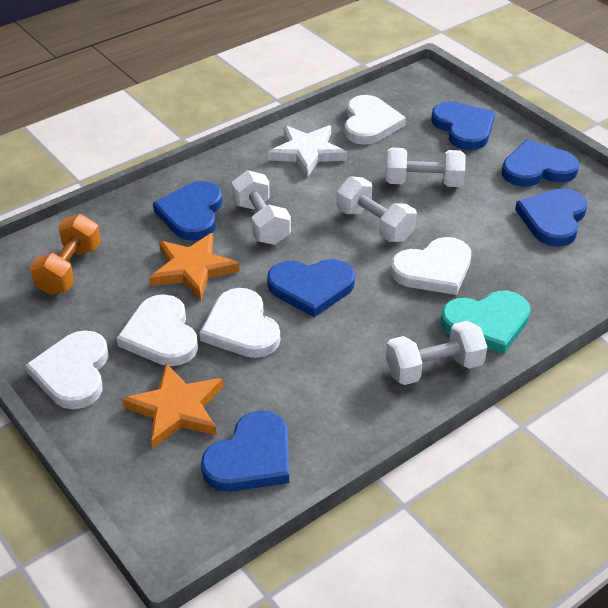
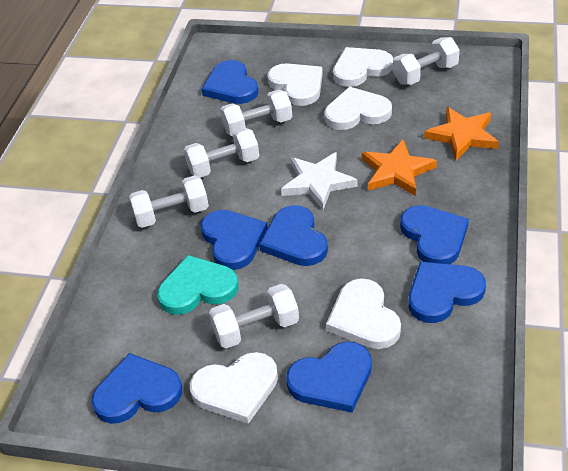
blue heart: [153,181,222,241] [201,410,289,492] [267,259,355,317] [431,101,495,150] [502,139,580,187] [515,188,587,247] = 6 -> [92,353,182,424] [201,210,267,270] [202,60,259,104] [259,205,328,266] [286,342,372,413] [400,205,469,264] [408,262,486,323] = 7
orange dumbbell: [30,214,101,295] = 1 -> none = 0
white dumbbell: [232,170,291,245] [337,176,417,242] [386,147,466,187] [386,321,487,385] = 4 -> [129,175,209,228] [184,127,259,178] [209,284,299,349] [220,90,292,136] [393,37,460,85] = 5

